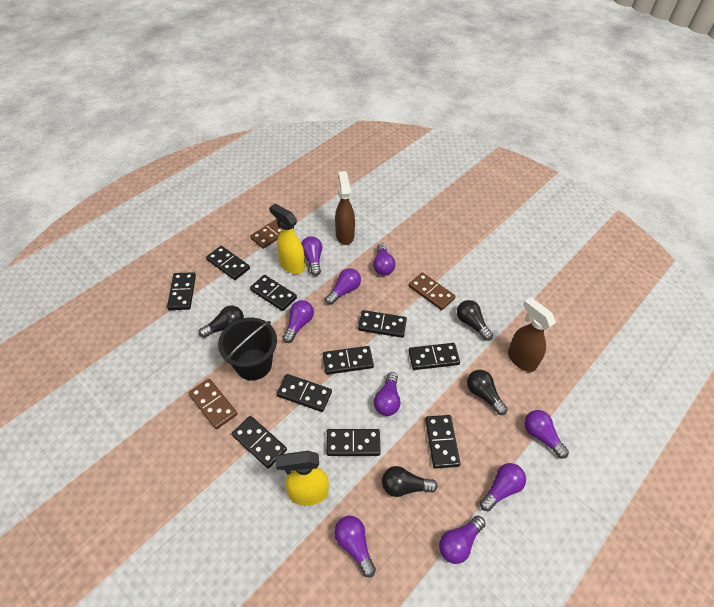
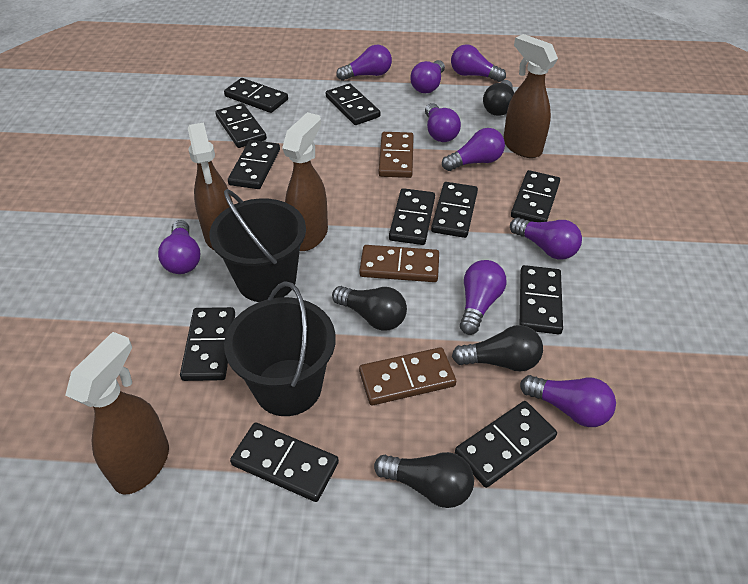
black bucket: [218,318,277,381] = 1 -> [210,189,306,302] [224,281,336,416] = 2
black domino: [167,272,196,310] [206,246,250,280] [232,416,287,469] [250,275,297,311] [276,374,332,412] [323,346,374,375] [326,429,381,456] [358,310,407,338] [408,343,460,370] [425,415,460,468] = 10 -> [180,307,235,381] [215,103,267,148] [224,78,288,113] [228,140,280,189] [230,422,339,502] [326,84,380,125] [389,188,435,245] [431,182,478,238] [455,401,557,488] [511,170,560,222] [520,265,563,334] = 11
brown spray bottle: [335,171,355,245] [508,297,556,372] = 2 -> [65,332,169,495] [188,122,233,250] [282,112,328,251] [503,34,558,158] = 4
yellow spray bottle: [269,204,305,274] [276,451,329,506] = 2 -> none = 0

